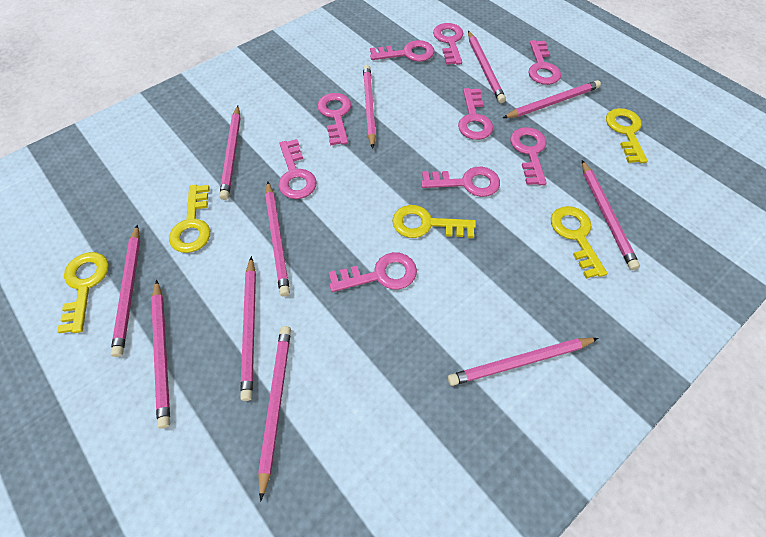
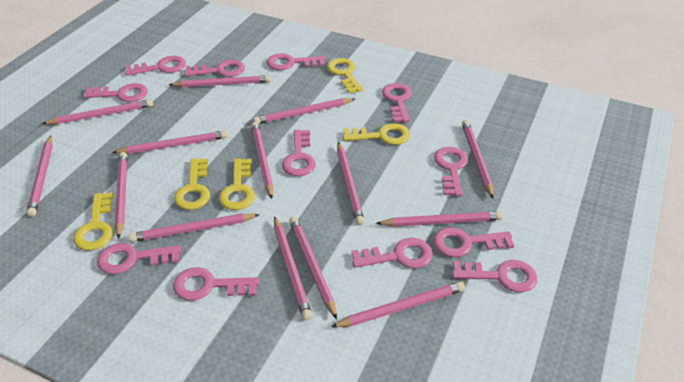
pink key: [278,139,317,199] [317,93,351,145] [329,252,417,292] [370,40,434,62] [421,167,500,197] [433,23,463,65] [458,88,493,140] [510,127,547,185] [528,40,561,85] = 9 -> [83,83,148,102] [97,243,181,274] [125,56,186,76] [173,267,259,301] [184,60,245,77] [267,53,325,70] [282,130,316,176] [351,238,433,268] [382,83,412,122] [433,227,514,257] [434,147,468,196] [452,260,537,292] = 12
pink pencil: [111,225,140,357] [151,280,170,429] [219,106,241,200] [240,256,256,401] [258,326,291,501] [265,182,290,297] [363,65,376,148] [448,338,598,386] [468,31,506,103] [503,80,601,118] [582,160,640,270] = 11 -> [27,135,53,217] [42,99,153,124] [112,131,227,154] [115,152,127,239] [129,214,259,242] [169,75,271,87] [251,122,273,199] [253,98,355,124] [274,216,312,320] [289,217,337,319] [331,282,465,328] [337,142,365,225] [375,211,503,227] [462,120,494,198] = 14

